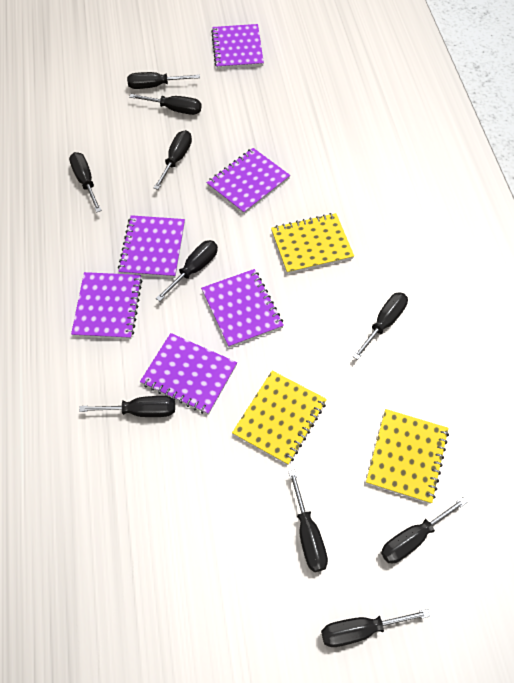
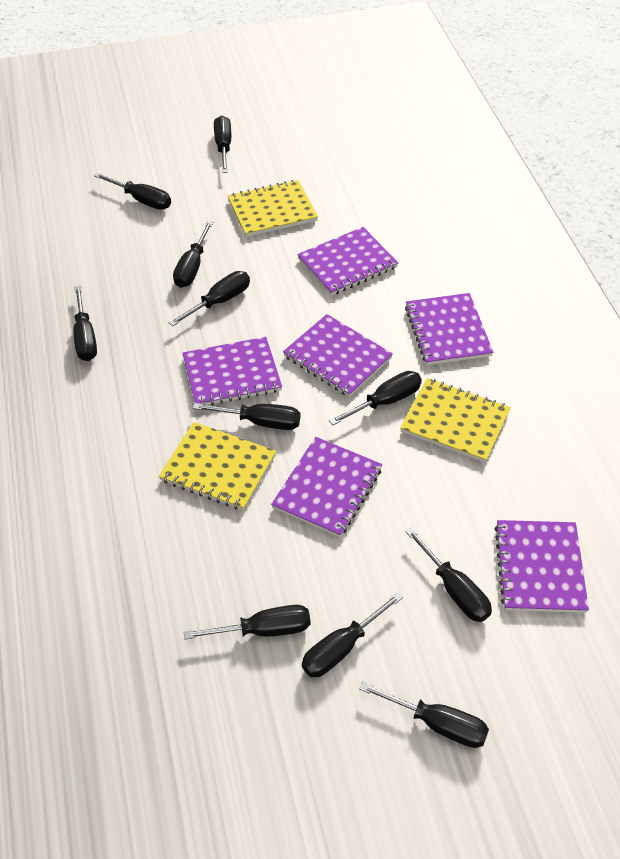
black screwdriver: [69,152,102,212] [79,396,175,417] [127,72,200,89] [129,94,202,115] [154,130,192,190] [156,240,218,301] [288,470,328,572] [321,609,430,647] [353,292,408,360] [381,497,467,563] = 10 -> [74,286,97,361] [94,173,171,210] [168,271,250,326] [173,221,213,288] [184,605,310,639] [193,403,300,430] [214,115,231,173] [302,592,403,677] [329,371,422,425] [359,682,489,748] [405,527,492,622] = 11

